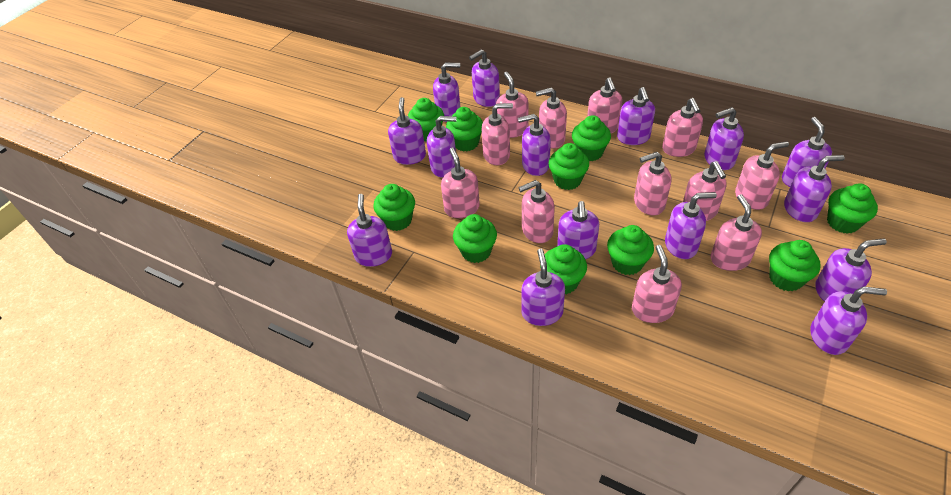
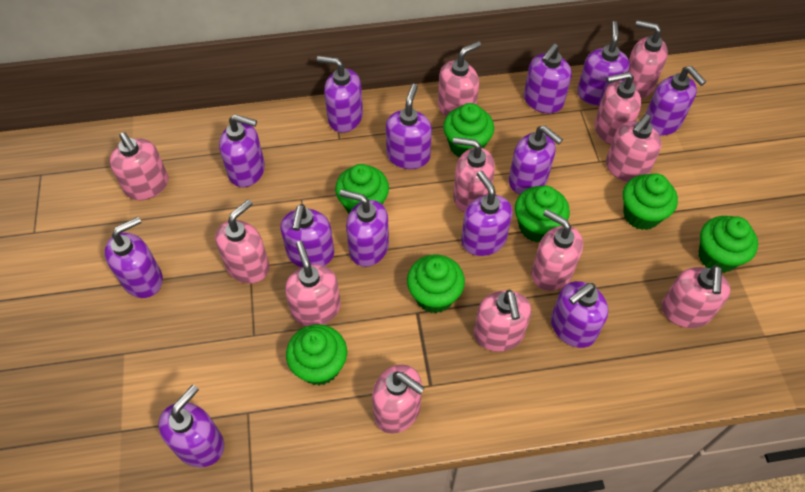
green cupcake: [373,184,415,231] [408,98,444,142] [446,107,483,152] [453,214,497,263] [540,244,587,294] [549,143,589,190] [572,115,611,161] [607,225,654,275] [769,240,821,291] [827,184,878,234] = 10 -> [286,324,347,386] [335,164,389,214] [407,255,465,313] [443,103,494,157] [515,186,570,242] [623,173,678,230] [699,216,758,273] = 7
purple soap dispenser: [347,194,392,267] [388,97,426,165] [427,116,457,178] [433,63,460,122] [469,49,500,107] [518,114,551,176] [521,248,565,326] [557,201,599,259] [617,87,655,145] [665,192,717,259] [704,107,744,170] [782,117,832,187] [784,155,845,222] [811,287,887,355] [815,239,887,302] = 15 -> [104,217,163,298] [158,385,224,467] [219,115,265,187] [280,204,334,267] [317,56,363,133] [340,189,389,267] [386,84,432,169] [461,171,513,256] [509,126,563,194] [524,44,572,113] [551,281,608,348] [577,21,630,106] [646,66,706,136] = 13

